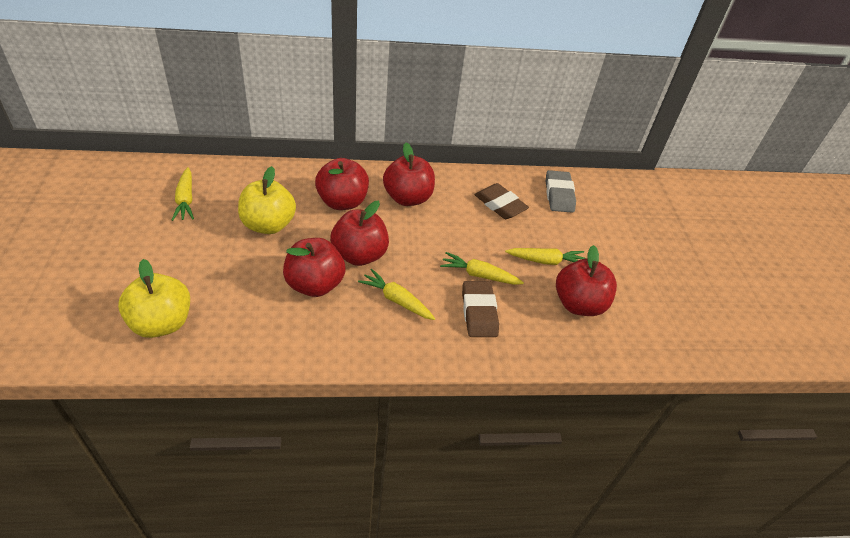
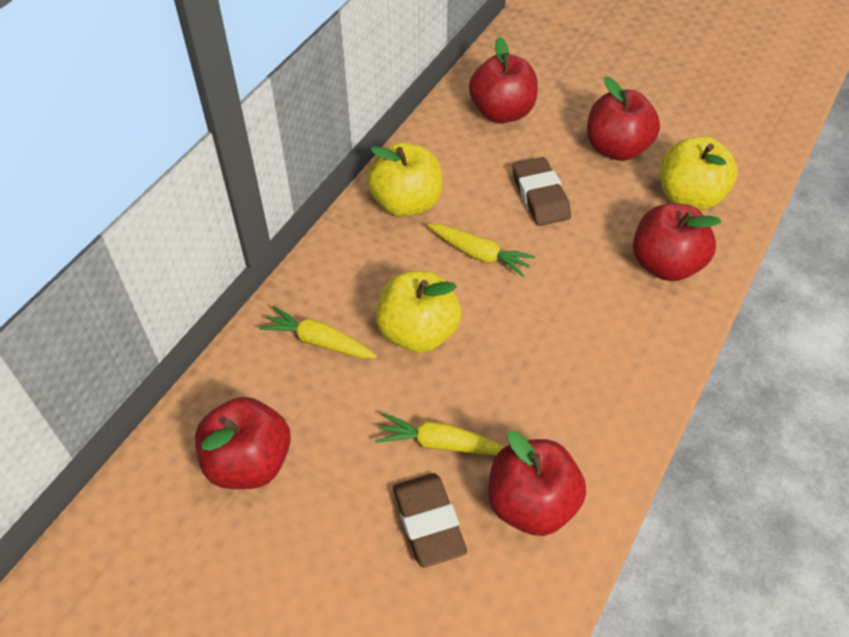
grey eraser: [546,170,576,213] = 1 -> none = 0
yellow apple: [118,259,190,338] [238,166,296,234] = 2 -> [367,143,442,217] [376,271,461,353] [660,136,738,210] = 3
yellow carrot: [172,167,194,221] [358,269,435,320] [440,252,524,285] [505,248,585,265] = 4 -> [259,306,377,358] [375,413,504,455] [428,224,535,277] = 3

